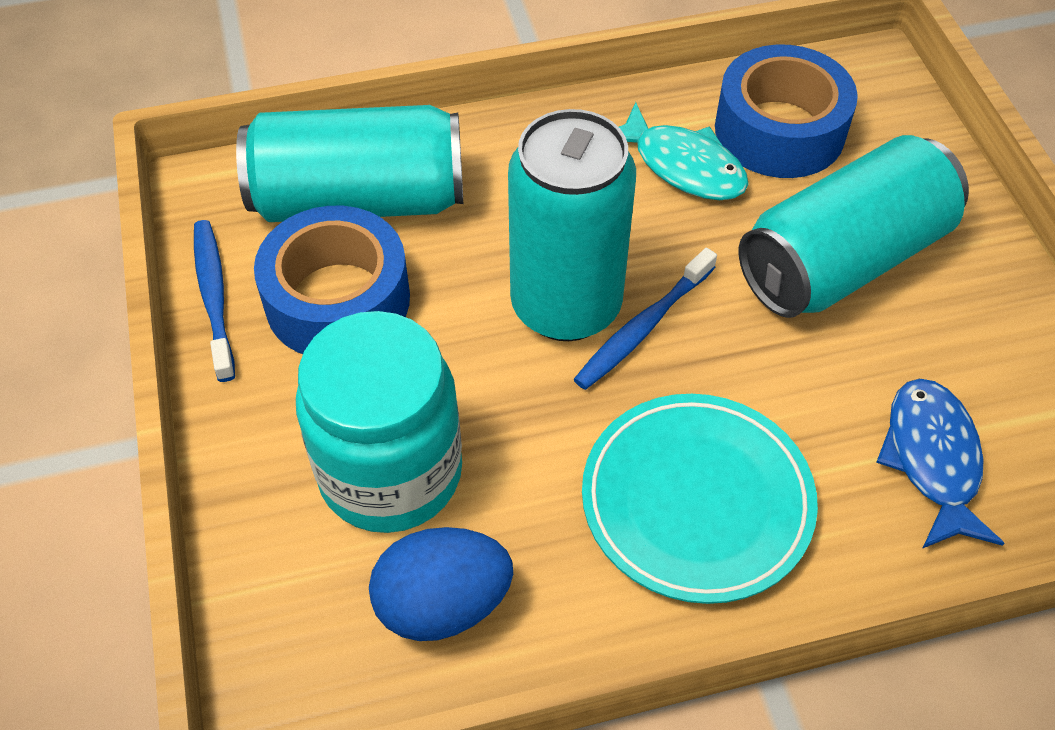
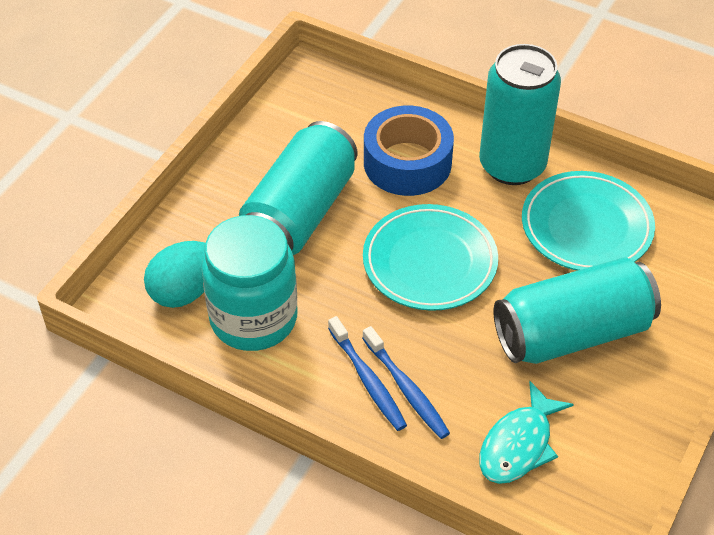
blue egg: [369,527,513,641] = 1 -> none = 0
blue fish: [876,379,1005,549] = 1 -> none = 0
blue tape: [254,206,410,354] [715,45,858,178] = 2 -> [364,106,454,196] = 1
turquoise egg: none = 0 -> [144,241,205,308] = 1
turquoise plate: [582,394,818,604] = 1 -> [363,204,498,311] [522,171,655,271] = 2

